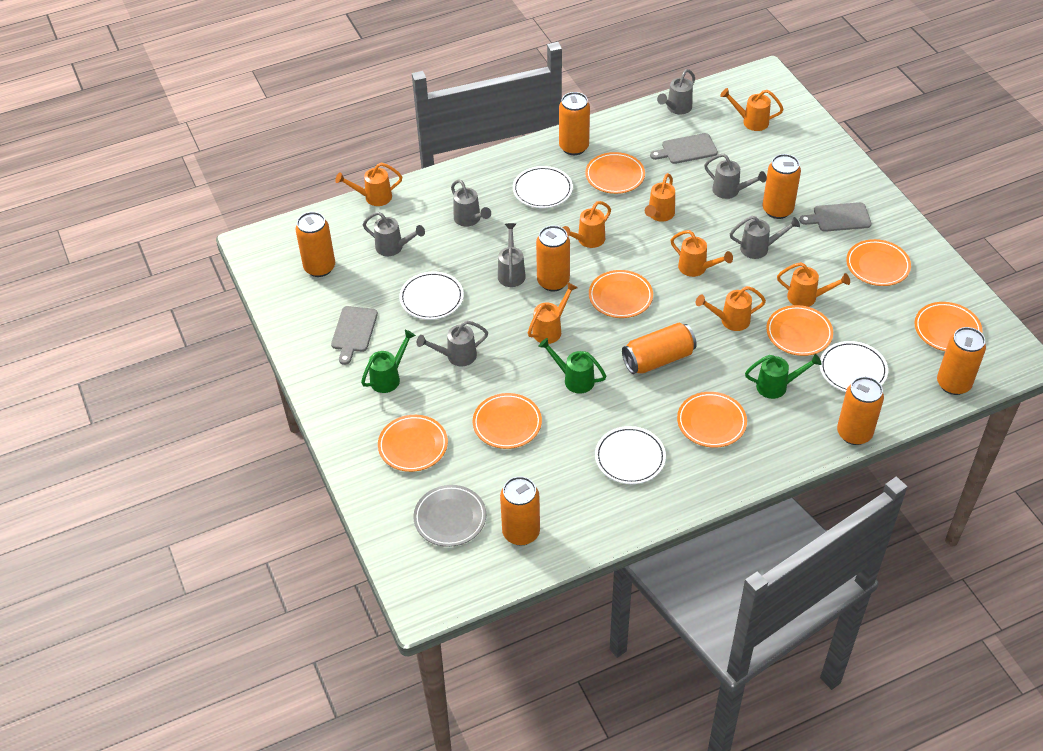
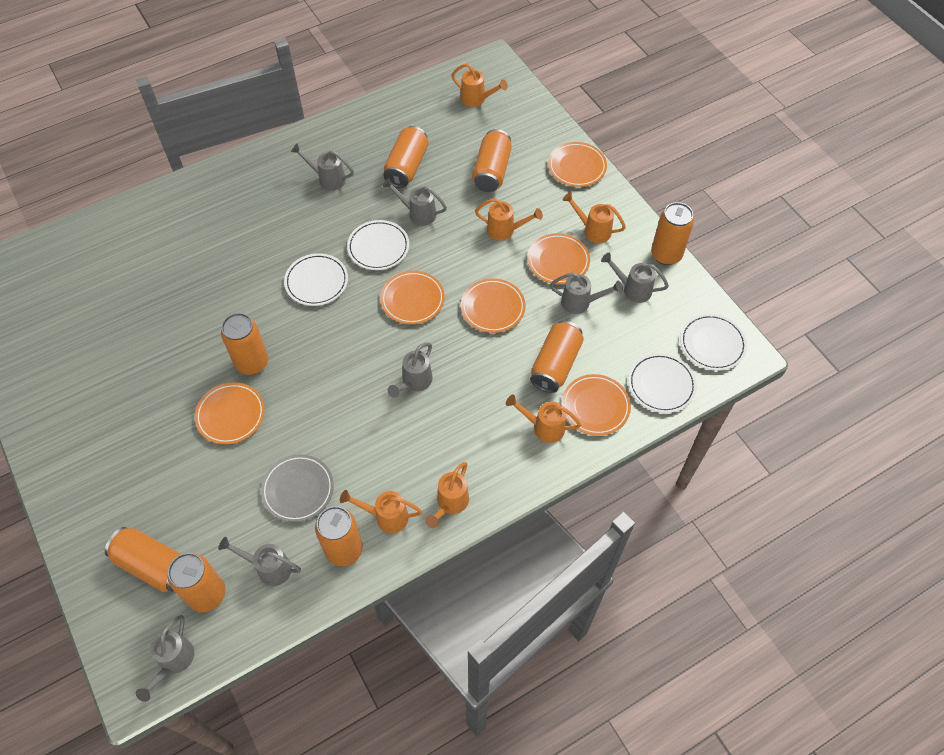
green watering can: [361,330,416,393] [538,338,606,394] [745,354,822,399] = 3 -> none = 0
grey cutting board: [331,306,378,365] [650,133,718,164] [799,202,872,232] = 3 -> none = 0
orange plate: [378,415,448,472] [473,393,542,449] [585,152,645,194] [589,270,653,318] [677,392,747,448] [766,305,833,356] [846,239,911,286] [915,302,982,351] = 8 -> [195,382,265,444] [380,271,445,324] [461,278,525,333] [527,233,590,284] [548,142,607,187] [562,374,631,436] = 6
orange watering can: [335,163,402,206] [528,282,578,344] [562,201,611,248] [645,173,675,222] [671,230,733,277] [696,286,766,331] [720,88,784,131] [777,262,850,307] = 8 -> [340,490,422,533] [425,462,469,528] [451,63,508,107] [475,198,543,241] [506,395,582,443] [563,192,626,243] = 6

